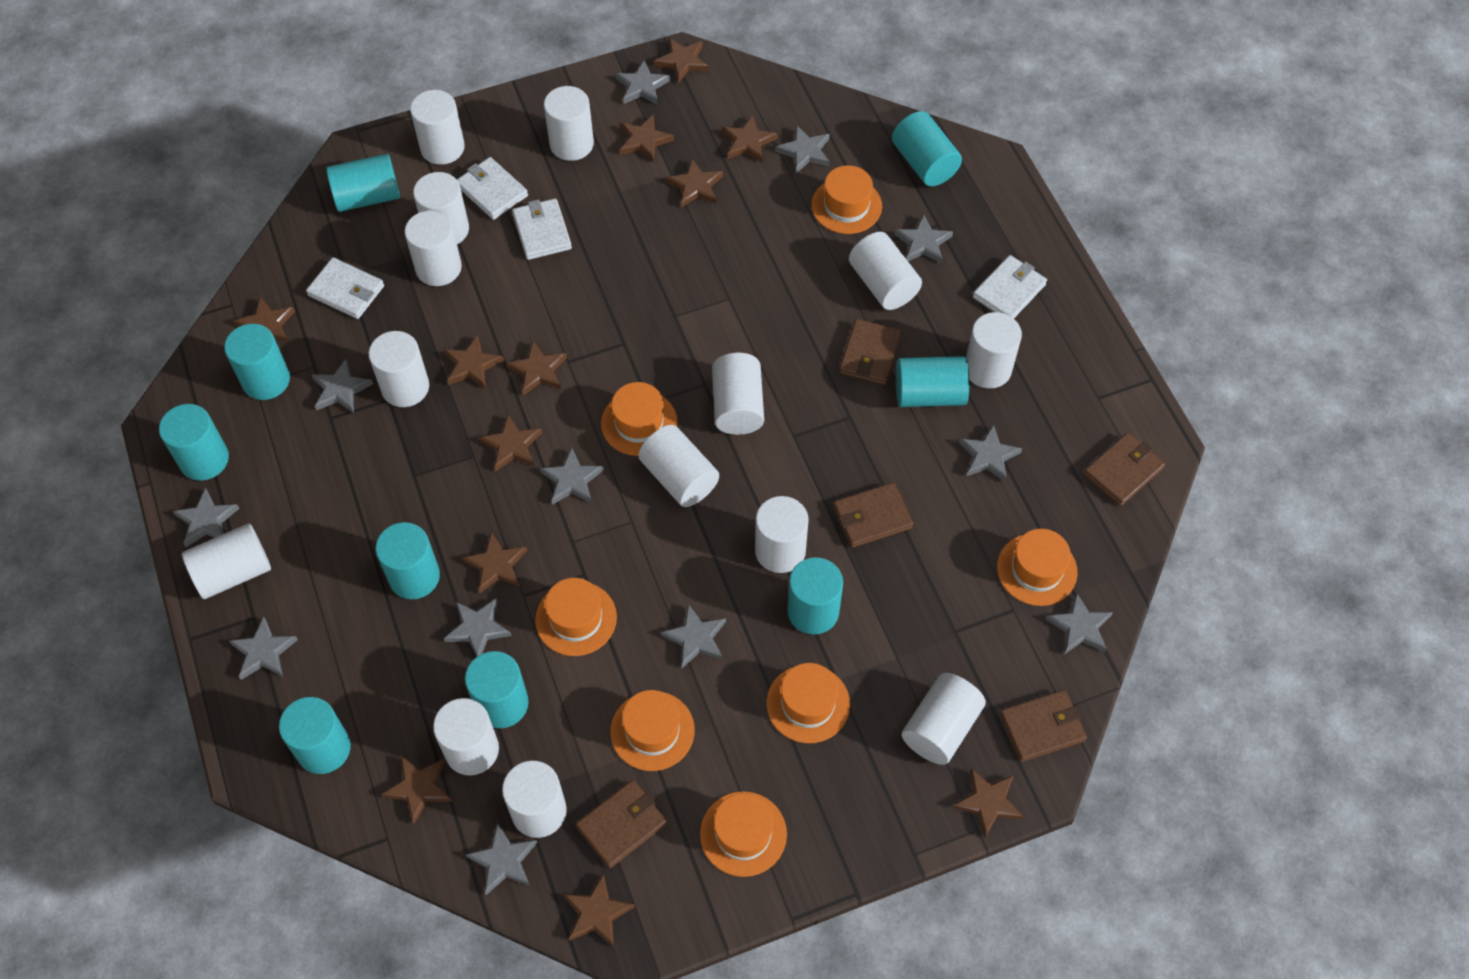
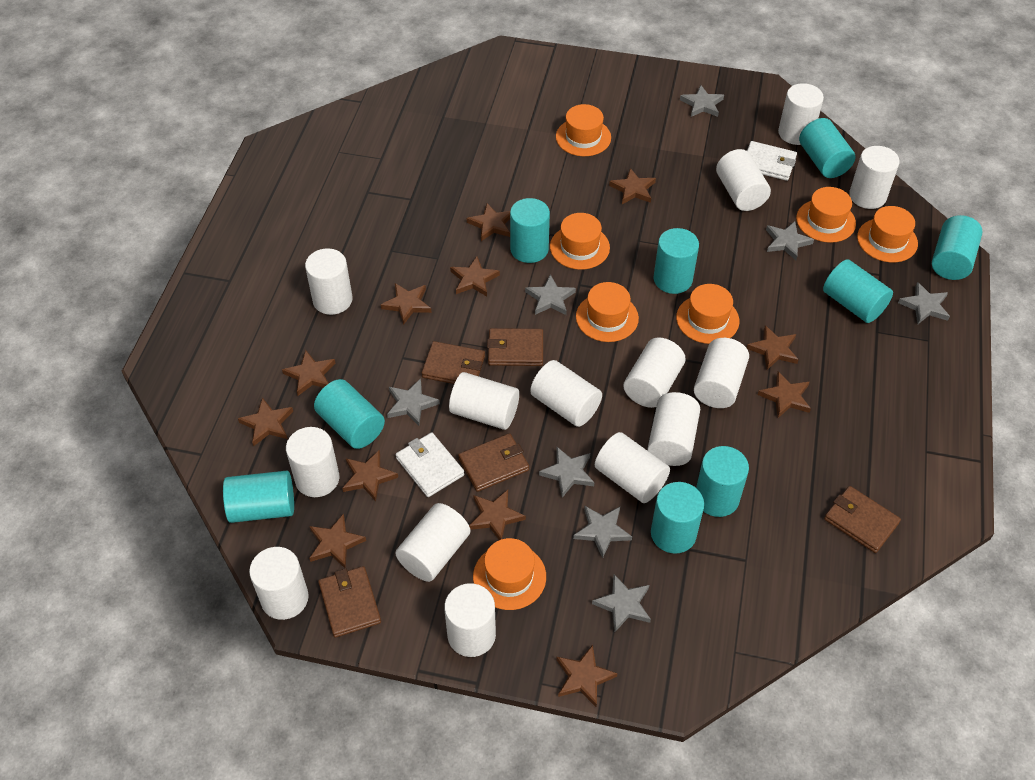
grey star: [173,488,240,547] [229,617,298,680] [311,359,373,413] [444,598,512,656] [466,823,537,895] [540,448,604,505] [615,60,670,105] [661,604,726,668] [776,126,830,173] [894,214,953,264] [959,424,1022,482] [1046,592,1113,654] = 12 -> [387,378,440,426] [525,274,576,315] [539,447,595,498] [573,506,632,558] [592,574,651,633] [680,85,724,117] [766,221,814,260] [898,282,950,324] = 8
white wallet: [306,257,384,319] [457,157,528,220] [512,198,572,260] [973,255,1047,318] = 4 -> [396,432,464,497] [747,141,797,181] = 2

